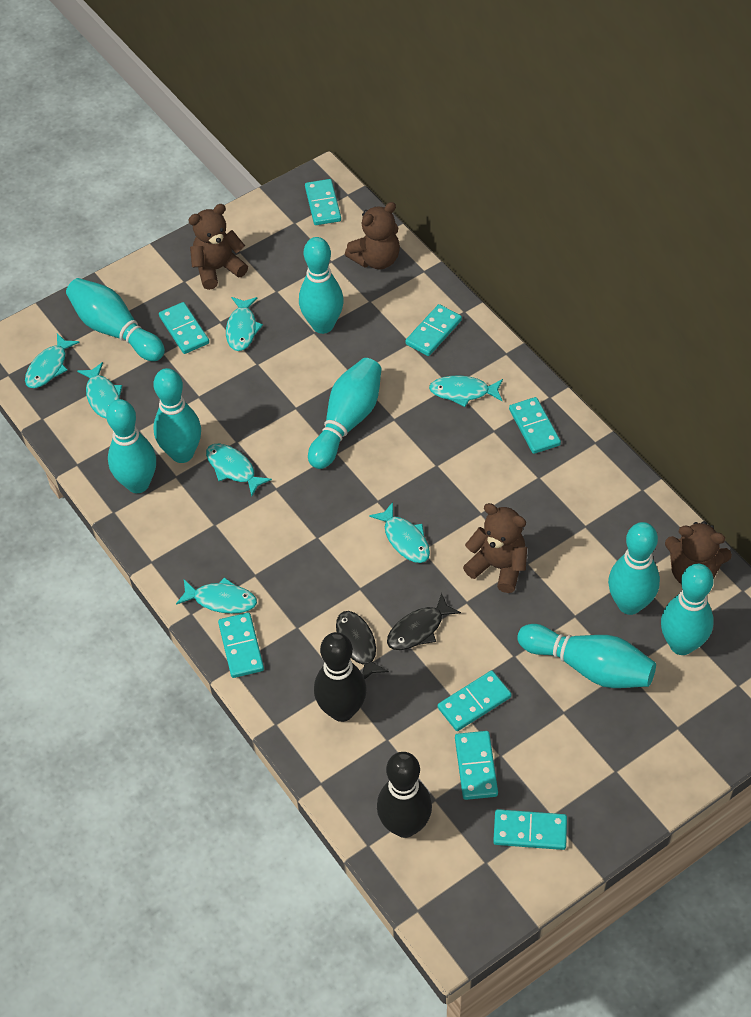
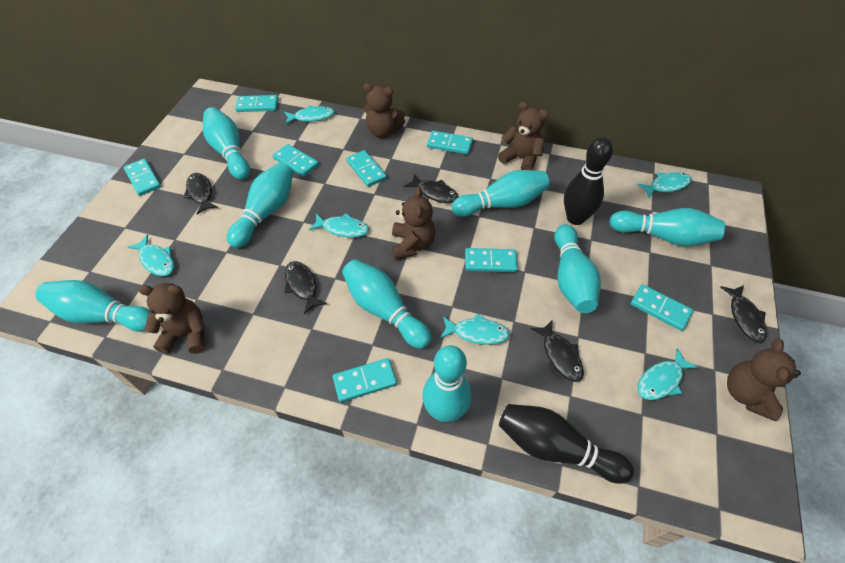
black fish: [336,611,389,679] [387,593,461,650] = 2 -> [183,173,218,215] [284,261,327,314] [404,174,458,203] [531,320,584,382] [721,285,767,343] = 5
brown teddy bear: [188,204,248,290] [345,202,400,269] [463,503,527,593] [665,521,732,584] = 4 -> [138,283,205,354] [363,83,405,138] [392,187,435,260] [498,102,548,170] [727,339,801,421] = 5
turquoise fish: [25,333,80,388] [77,362,122,418] [176,577,257,614] [206,444,272,496] [226,297,263,351] [369,502,430,563] [429,375,503,407] = 7 -> [127,234,174,276] [284,105,335,125] [309,213,369,238] [440,313,510,345] [637,172,692,198] [637,348,698,400] = 6

